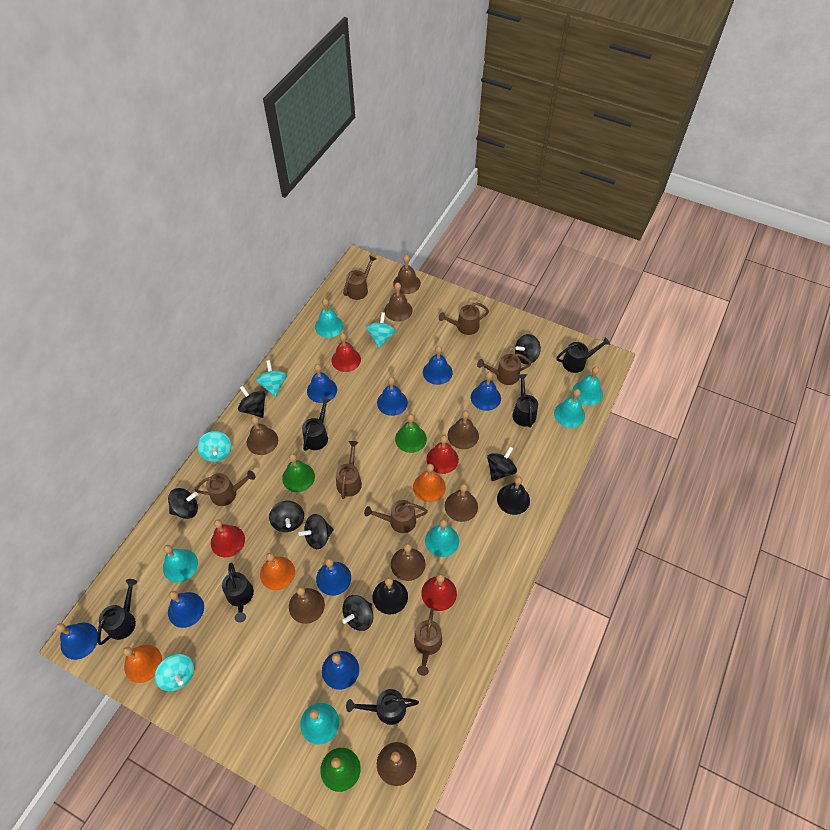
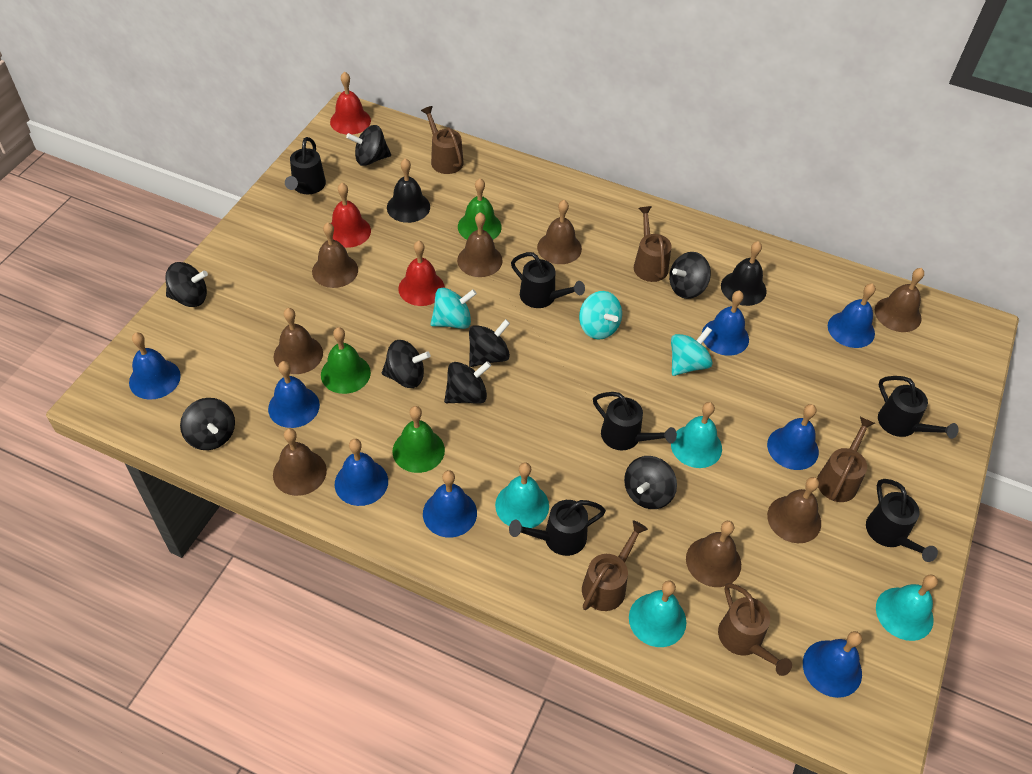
black spinning top: [168,488,198,519] [238,386,266,418] [269,501,304,532] [298,514,334,549] [342,595,373,631] [487,446,517,481] [515,334,541,364] = 7 -> [165,262,208,307] [180,398,235,450] [346,125,391,166] [382,340,430,388] [444,361,491,404] [469,319,510,367] [624,456,677,509] [669,252,711,299] = 8
brown watering can: [195,471,255,506] [336,441,362,499] [343,255,376,300] [364,500,428,533] [414,608,442,676] [439,303,489,335] [477,353,531,385] = 7 -> [421,106,464,174] [582,520,648,611] [634,206,672,282] [718,583,792,676] [817,417,875,502] = 5
orange bell: [123,645,162,683] [260,553,295,590] [413,464,446,502] = 3 -> none = 0
red bell: [211,519,245,557] [331,333,361,372] [421,574,457,611] [427,435,459,474] = 4 -> [330,72,371,134] [331,183,371,248] [398,241,445,306] = 3
turquoise bell: [163,545,198,582] [300,703,339,744] [315,299,344,338] [425,519,459,557] [554,389,585,428] [572,367,603,406] = 6 -> [495,462,549,528] [629,580,686,647] [671,402,722,468] [876,574,938,641] = 4
turquoise spinning top: [155,654,194,691] [197,431,231,462] [256,360,287,397] [366,312,396,348] = 4 -> [431,288,477,329] [579,291,622,339] [671,327,713,376] = 3

